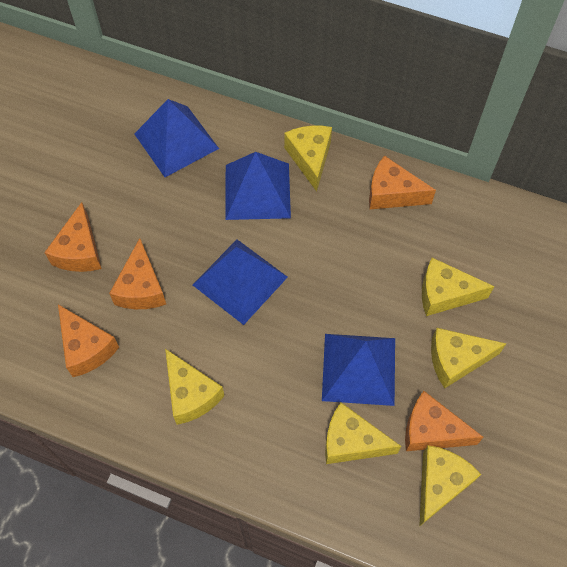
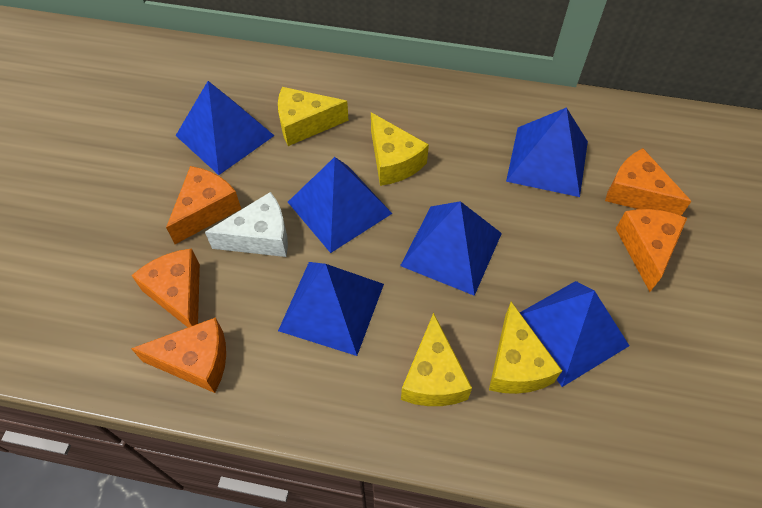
blue pyramid: [134,99,219,177] [193,240,288,325] [225,152,291,220] [322,334,395,406] = 4 -> [176,81,275,175] [278,262,384,356] [288,157,392,253] [400,201,502,296] [506,107,588,197] [520,281,629,387] = 6
white cheese: none = 0 -> [205,192,288,257] = 1
yellow cheese: [165,349,224,425] [284,125,332,192] [325,403,401,464] [419,445,481,527] [422,258,494,316] [431,328,507,388] = 6 -> [278,87,349,146] [371,112,429,186] [401,313,472,406] [489,302,562,394] = 4

